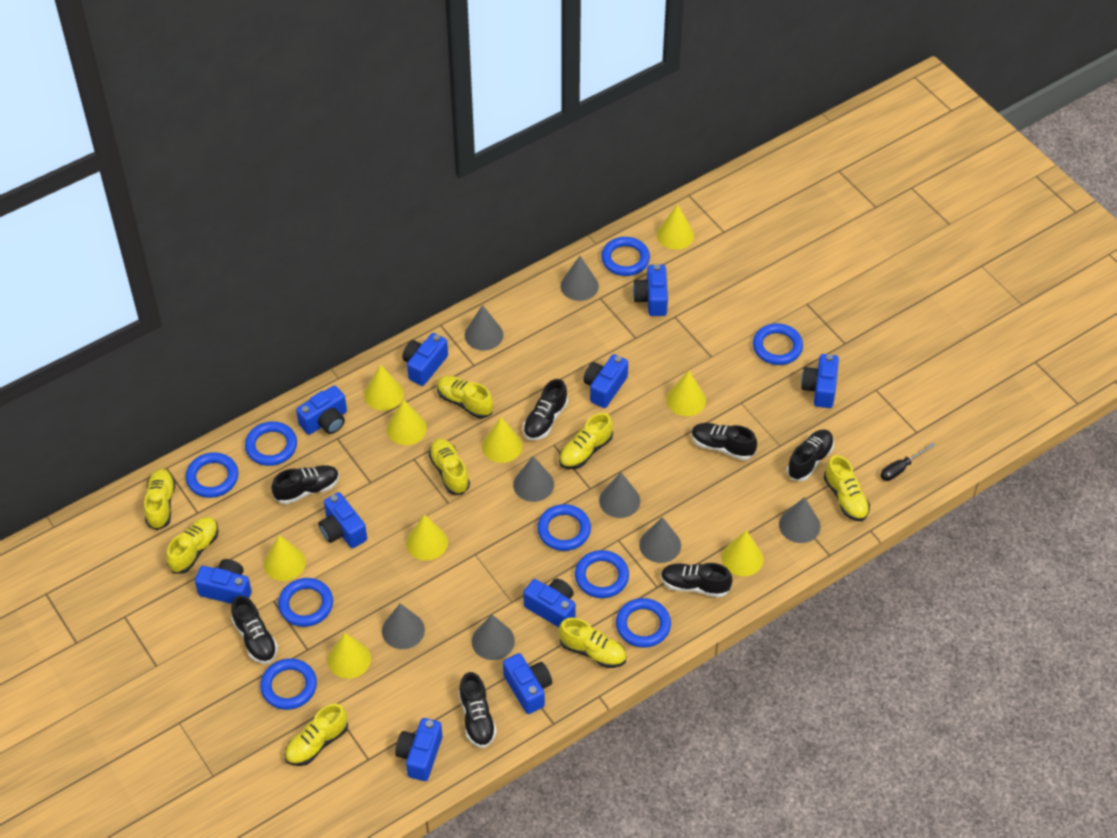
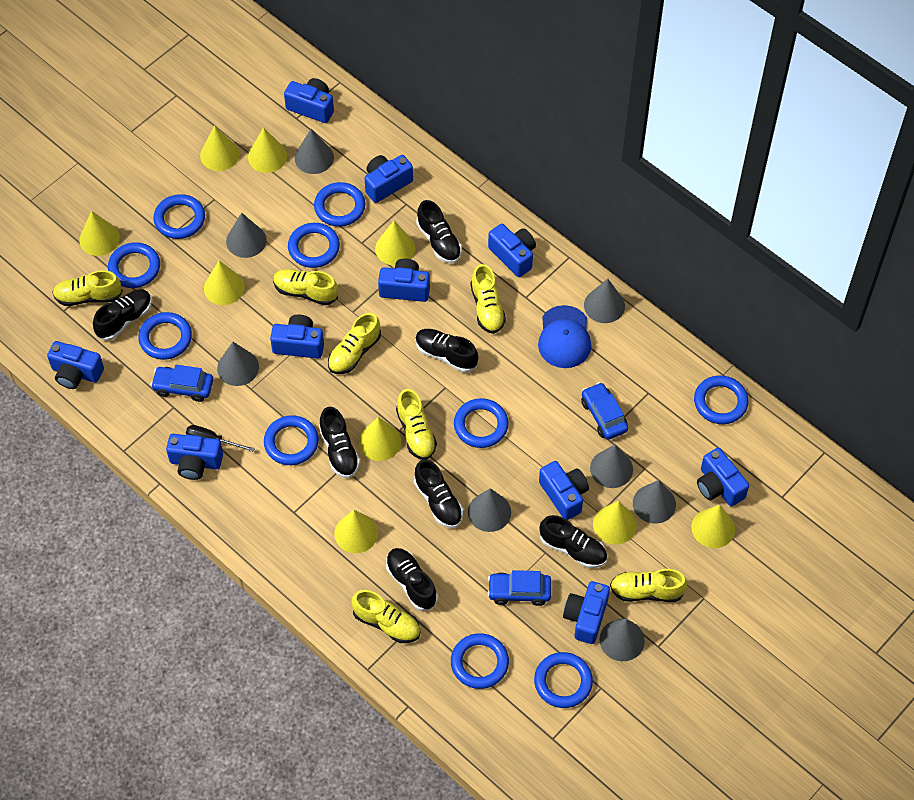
blue cap: none = 0 -> [538,305,591,368] = 1
blue car: none = 0 -> [151,365,213,402] [487,570,551,606] [581,382,628,440] = 3
blue ring: [186,452,238,498] [245,421,297,466] [260,658,317,710] [278,578,333,627] [537,504,591,551] [575,550,629,598] [601,237,650,276] [616,598,671,648] [753,323,803,365] = 9 -> [108,242,160,288] [138,312,192,360] [153,194,205,239] [264,415,319,465] [288,223,340,268] [314,182,365,227] [451,633,509,689] [454,398,509,448] [534,652,593,708] [694,375,749,424] = 10
yellow shoe: [144,469,176,530] [166,517,219,574] [284,704,348,766] [428,438,470,495] [437,376,493,418] [559,413,613,469] [559,618,627,668] [824,455,870,521] = 8 -> [52,270,123,306] [273,269,338,305] [328,313,381,374] [351,590,420,643] [396,389,437,460] [470,264,506,334] [610,569,687,602] = 7

